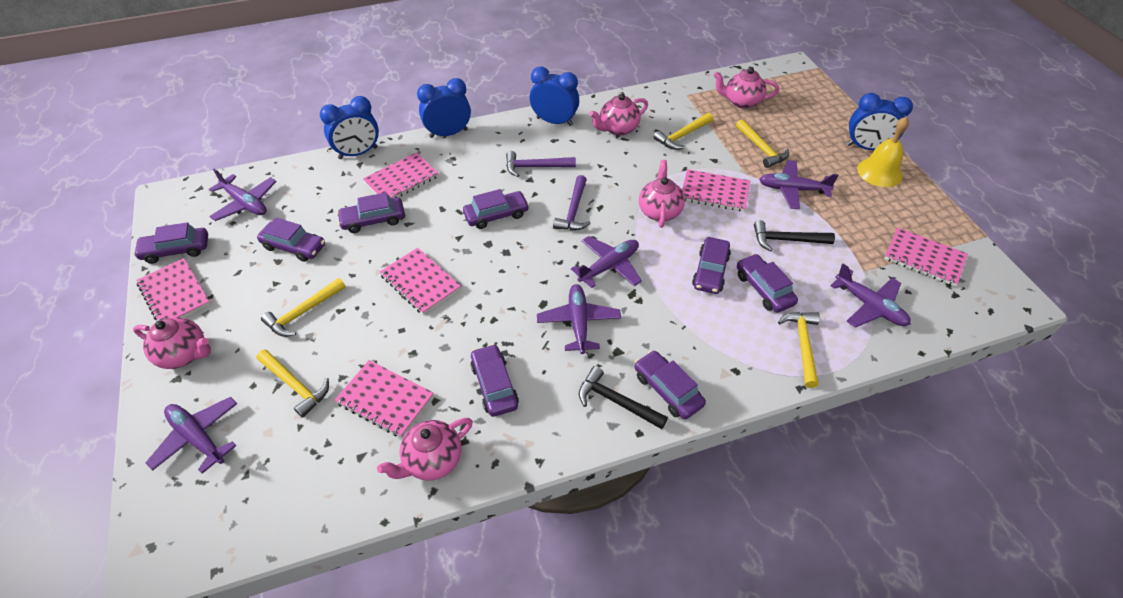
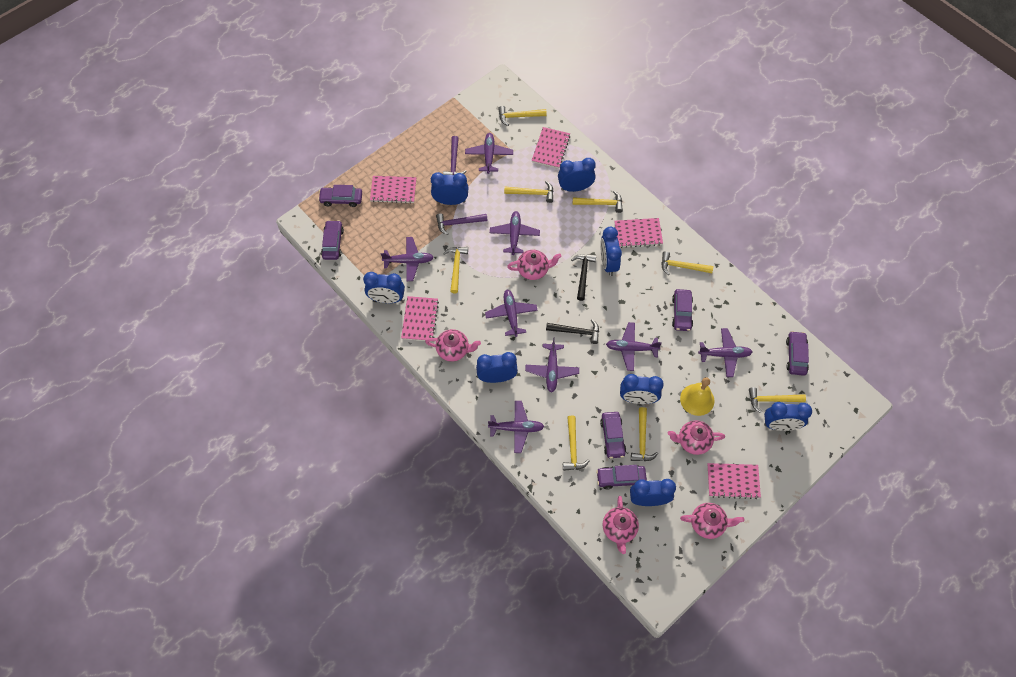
blue clock: [320,96,379,159] [417,78,471,138] [530,67,579,126] [847,93,913,150] = 4 -> [363,272,405,303] [431,172,468,205] [476,352,518,383] [558,158,596,192] [600,227,622,276] [620,374,664,404] [630,479,676,506] [764,402,812,431] = 8
pink notebook: [136,258,211,322] [335,360,434,438] [363,152,439,199] [380,248,461,315] [682,169,750,212] [884,228,968,286] = 6 -> [370,176,416,204] [401,296,439,342] [532,127,570,169] [614,218,663,248] [707,463,761,499] = 5
purple car: [133,222,208,264] [257,218,325,262] [337,192,405,233] [463,189,529,229] [470,344,519,417] [635,350,706,419] [692,237,731,294] [737,254,798,313] = 8 -> [318,185,362,207] [321,220,344,260] [596,465,647,489] [600,412,626,458] [672,289,693,331] [786,331,809,376] = 6
purple plane: [146,397,237,474] [209,169,277,221] [537,284,621,354] [571,236,642,288] [759,160,839,209] [830,264,911,328] = 6 -> [381,237,434,281] [465,133,513,174] [485,290,538,337] [488,401,544,453] [490,211,540,255] [525,337,579,393] [606,322,662,371] [698,328,752,377] = 8
yellow hammer: [256,349,329,418] [261,278,346,337] [654,113,713,150] [736,119,789,168] [778,312,820,388] = 5 -> [443,247,468,294] [498,106,547,126] [504,181,554,203] [563,415,590,471] [573,191,623,213] [631,407,658,461] [662,251,713,275] [749,387,806,413] = 8

